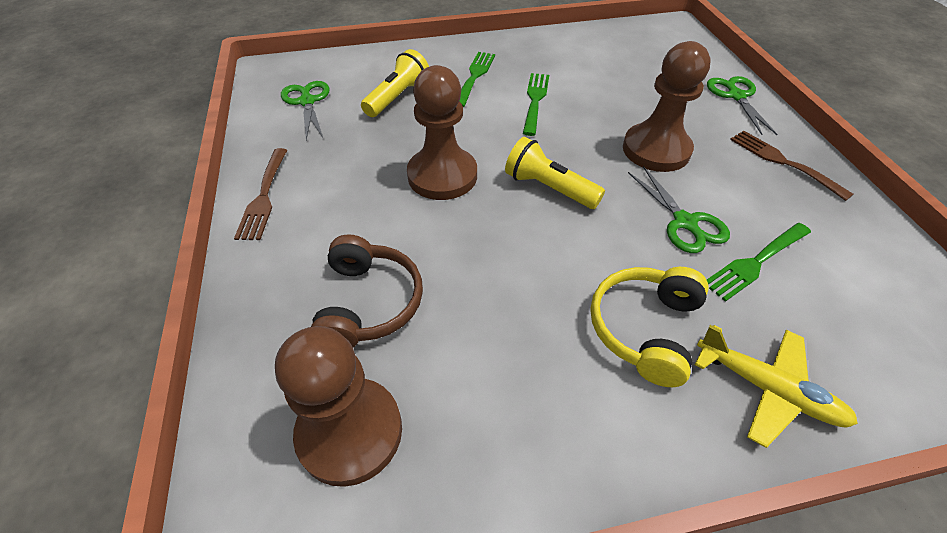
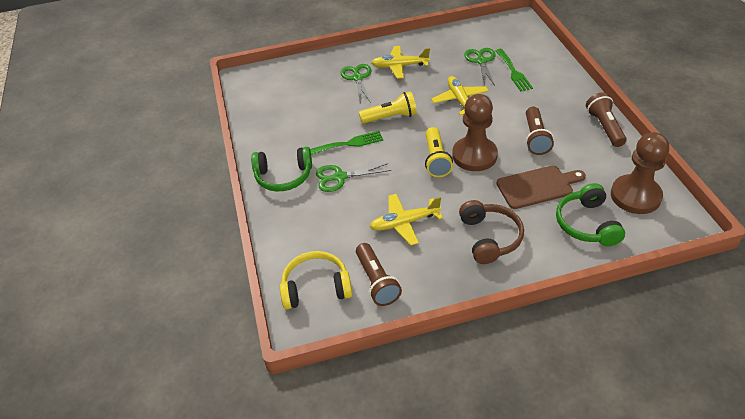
brown cutting board: none = 0 -> [496,166,586,209] = 1
brown flashlight: none = 0 -> [356,243,402,306] [526,107,554,155] [586,92,627,147] = 3
brown fork: [234,148,287,240] [730,131,854,201] = 2 -> none = 0
brown pawn: [275,326,402,487] [407,65,477,200] [623,41,711,172] = 3 -> [452,94,498,171] [611,132,669,214] = 2
green fork: [460,52,495,107] [523,73,549,136] [707,223,811,302] = 3 -> [310,131,383,155] [495,49,533,92] = 2
green headphones: none = 0 -> [251,147,312,191] [556,183,625,246] = 2
yellow plane: [695,325,858,448] = 1 -> [370,194,443,246] [371,46,430,79] [431,76,489,115] = 3

